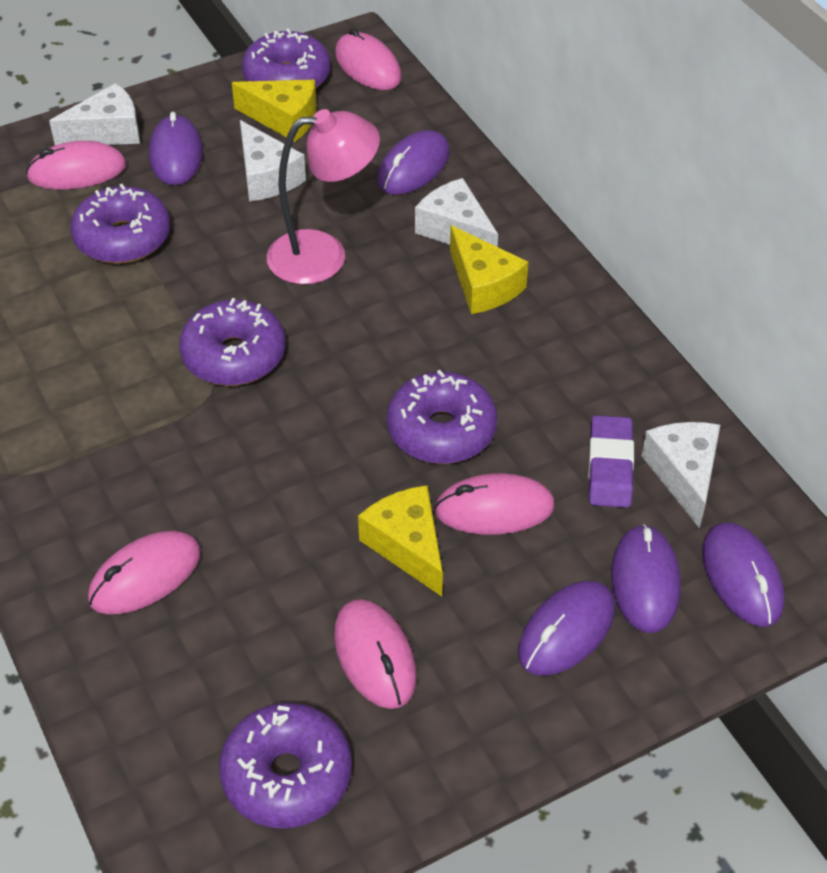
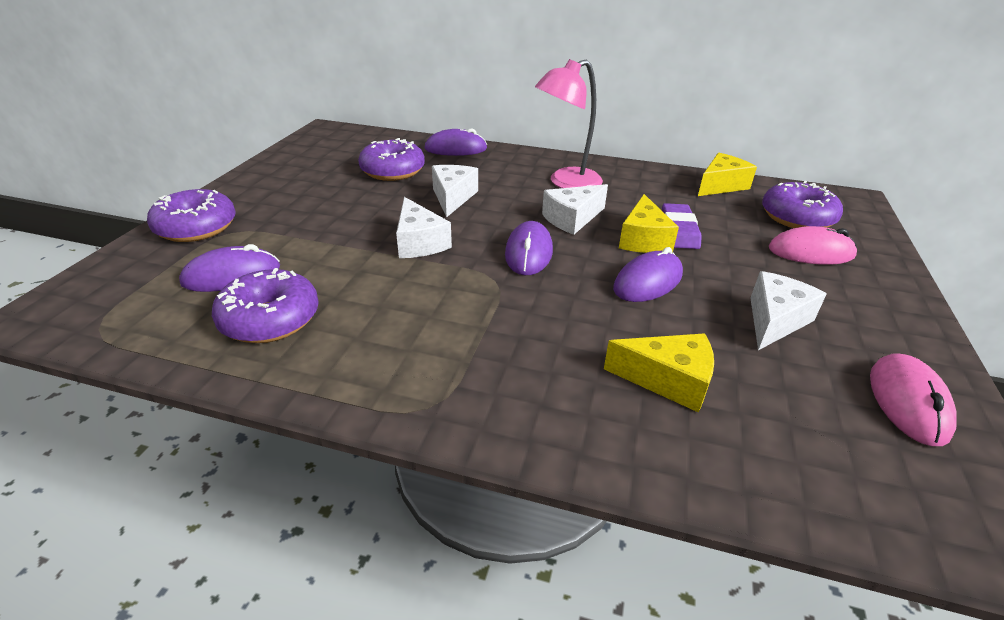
pink mouse: [26,141,127,190] [88,531,201,614] [334,599,416,709] [335,28,401,90] [434,473,555,535] = 5 -> [769,226,857,265] [870,354,957,446] = 2
purple donut: [70,184,170,264] [179,298,285,386] [219,703,352,829] [242,29,330,88] [387,370,497,464] = 5 -> [147,189,236,242] [212,268,319,343] [358,138,425,181] [762,181,843,228] = 4
purple mouse: [149,112,203,185] [378,130,450,195] [518,581,615,676] [611,524,681,633] [702,523,784,627] = 5 -> [179,244,280,292] [424,128,487,156] [505,221,553,275] [613,247,683,302] = 4

